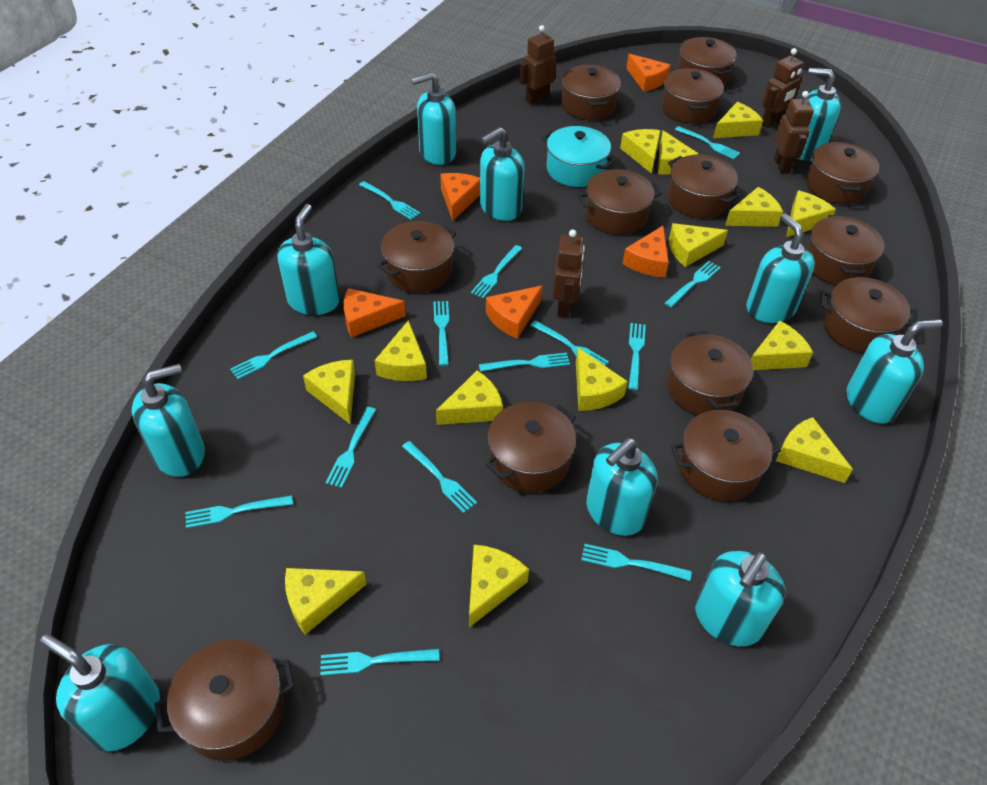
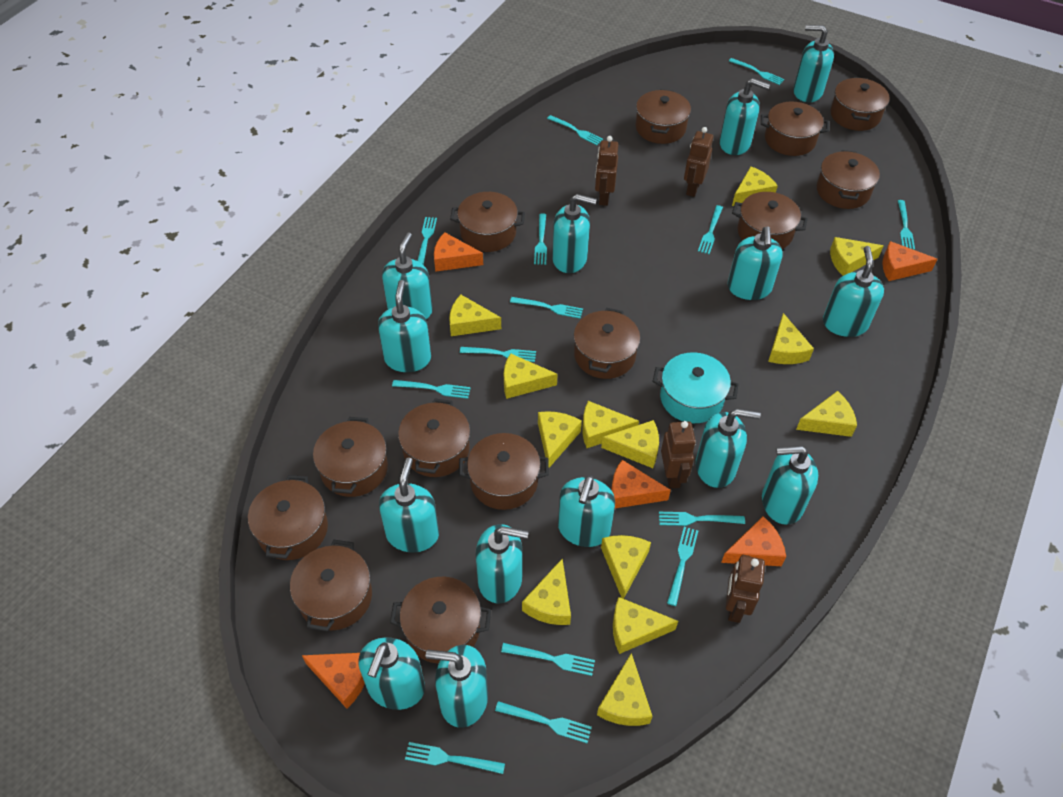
turquoise soap dispenser: [40,634,160,752] [132,364,205,477] [277,204,340,315] [411,72,456,165] [480,127,524,221] [586,438,657,536] [695,551,785,646] [746,213,815,323] [798,68,841,161] [847,319,943,424] = 10 -> [359,637,425,710] [378,280,431,372] [379,458,439,553] [382,232,433,319] [426,645,488,728] [476,524,529,603] [552,194,597,273] [558,475,615,547] [696,409,761,488] [719,78,770,155] [728,226,783,300] [762,446,818,525] [793,25,834,102] [823,246,884,337] = 14
yellow cheese: [285,568,366,635] [303,360,355,424] [375,320,427,381] [436,371,503,425] [469,545,529,627] [576,348,628,411] [620,129,661,173] [658,130,699,175] [669,223,728,267] [713,102,763,138] [725,187,783,227] [751,321,813,370] [776,417,853,483] [786,191,836,237] = 14 -> [449,295,501,336] [504,353,558,399] [522,559,571,625] [538,411,582,468] [582,401,639,448] [597,653,653,726] [601,420,659,468] [601,535,651,599] [613,597,678,654] [732,166,778,206] [768,313,814,364] [796,391,857,437] [830,237,884,276] = 13

